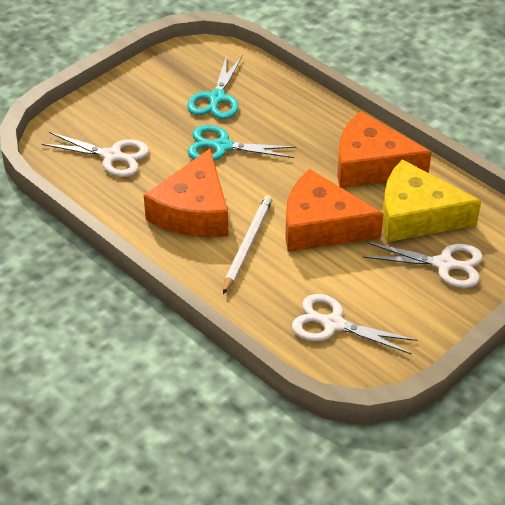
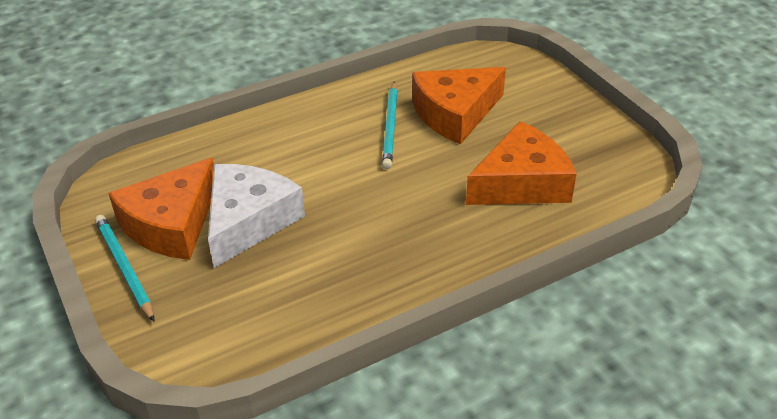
turquoise pencil: none = 0 -> [95,215,154,321] [382,82,398,169] = 2
turquoise scissors: [187,55,242,119] [187,125,296,161] = 2 -> none = 0
white cheese: none = 0 -> [208,164,305,268] = 1
white pencil: [223,195,272,294] = 1 -> none = 0
white scissors: [42,132,149,177] [292,294,418,354] [363,242,483,288] = 3 -> none = 0
yellow cheese: [382,159,481,242] = 1 -> none = 0

